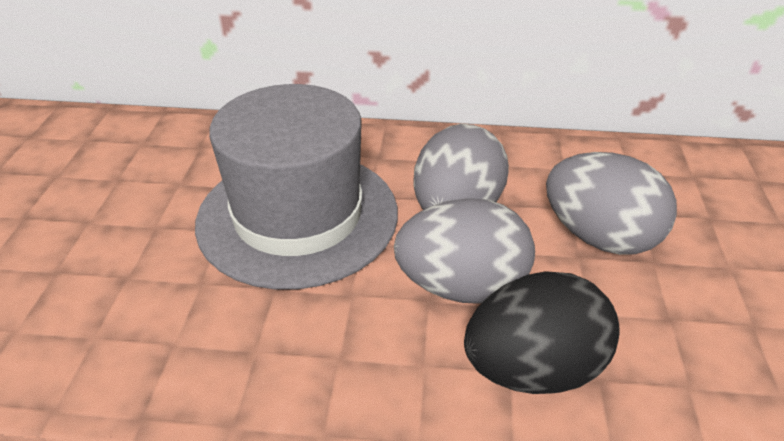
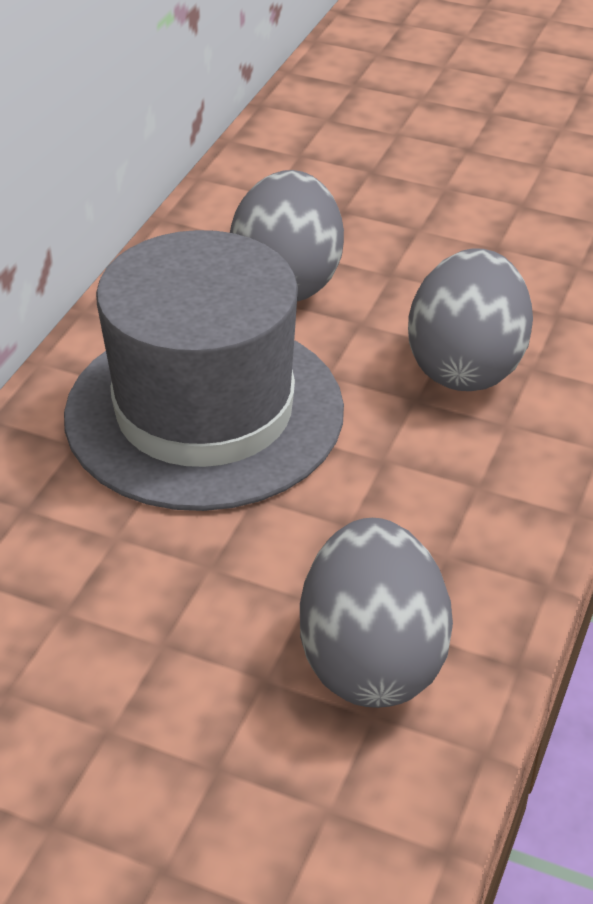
black egg: [464,271,620,394] = 1 -> none = 0

